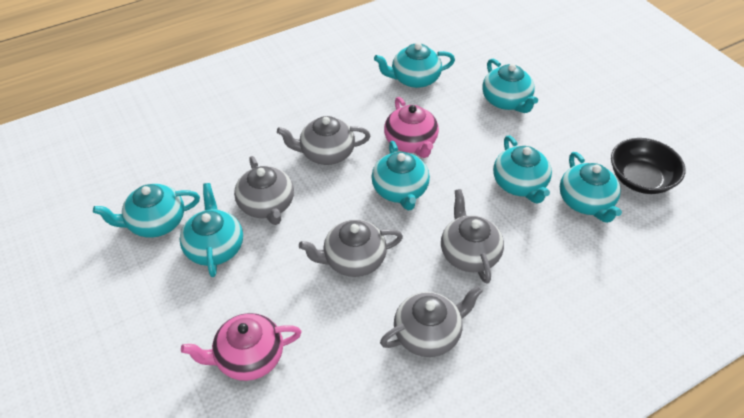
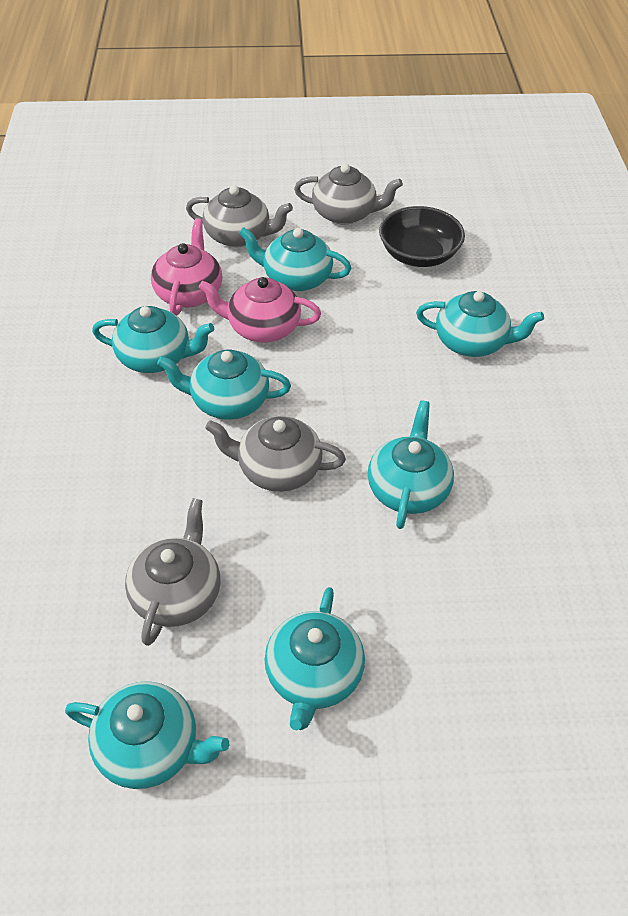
grey teapot: [234,156,294,225] [277,116,370,165] [299,220,403,277] [380,285,483,357] [441,189,504,284] = 5 -> [125,498,220,646] [186,185,293,247] [205,416,346,492] [294,163,403,225] = 4

